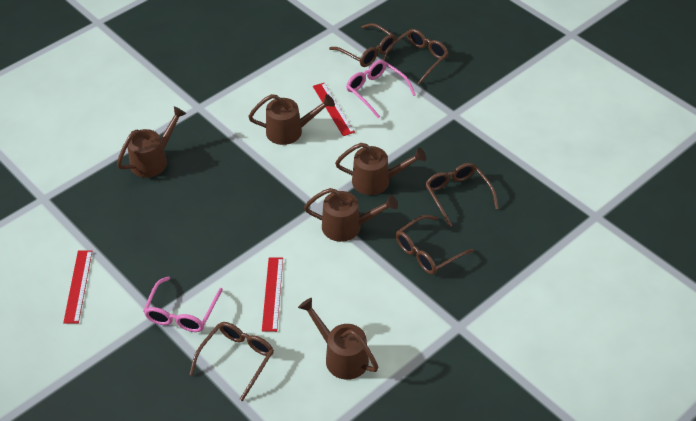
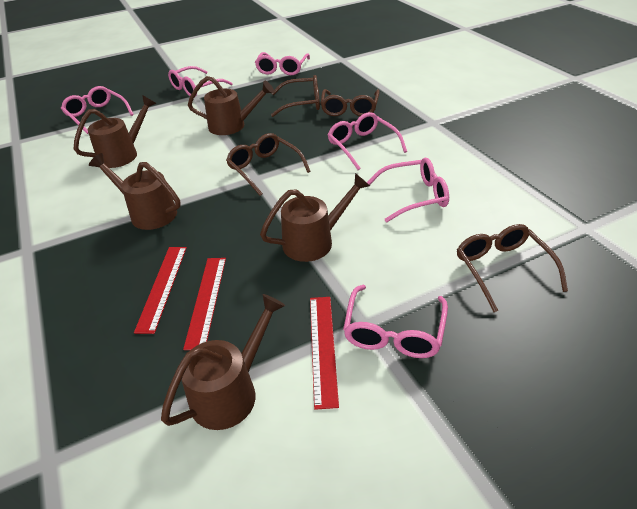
brown glasses: [189,322,274,401] [329,23,396,67] [382,29,448,85] [396,215,474,275] [425,163,499,227] = 5 -> [226,133,311,196] [271,75,320,117] [321,89,380,116] [457,224,568,312] = 4
pink glasses: [144,276,223,332] [346,60,416,118] = 2 -> [61,86,134,134] [168,66,232,97] [255,52,310,75] [327,112,407,170] [343,285,448,358] [367,158,449,222] = 6

